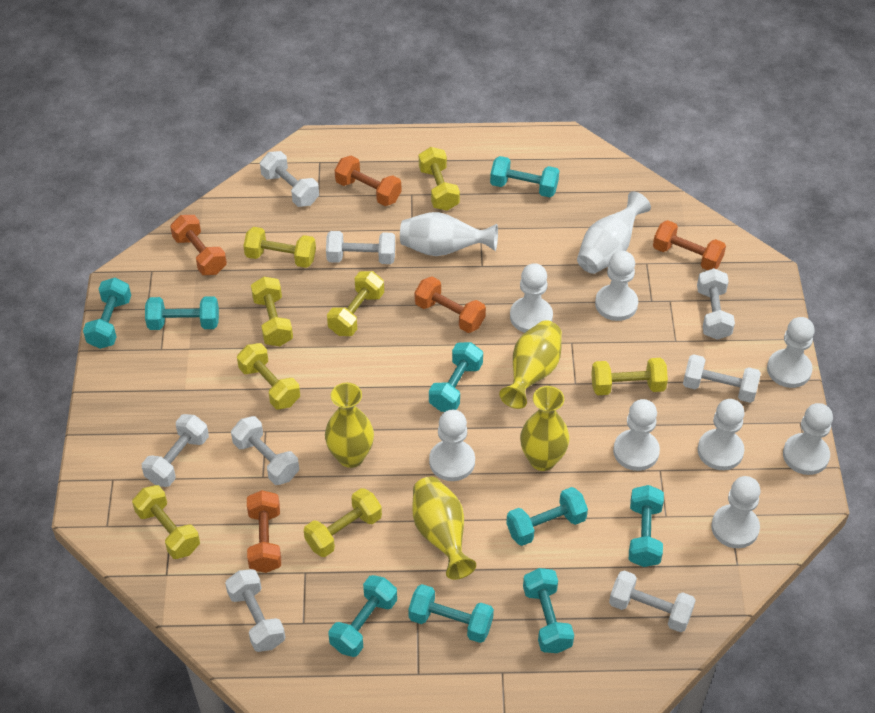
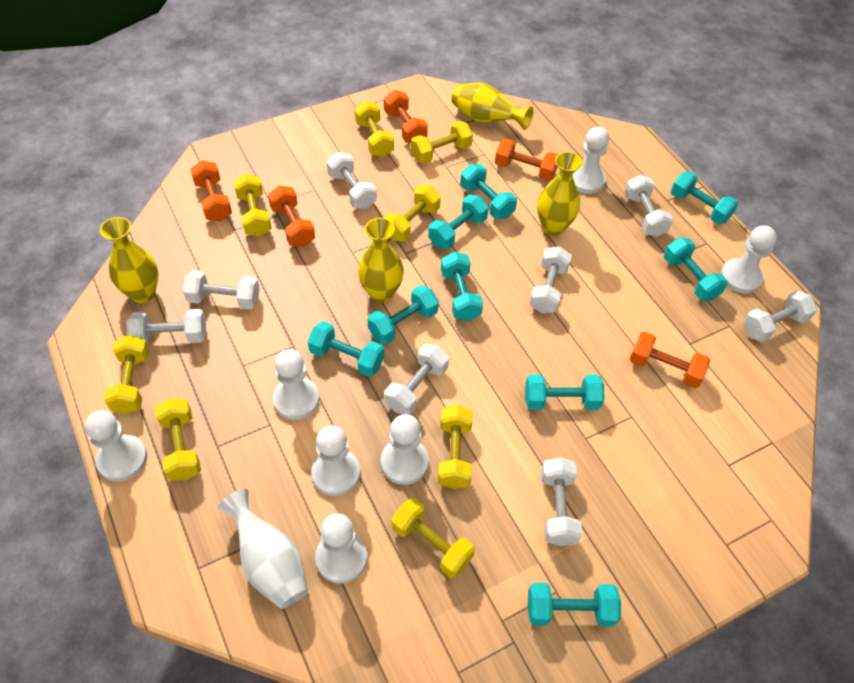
white pawn: [429,410,475,481] [510,263,553,333] [595,251,638,321] [613,399,660,471] [698,399,744,470] [711,476,761,548] [767,317,815,388] [783,403,833,475] = 8 -> [84,410,147,482] [273,349,319,420] [311,425,360,496] [315,513,367,584] [381,414,429,485] [573,127,609,194] [721,225,777,294] = 7
white vase: [400,212,498,256] [577,192,651,274] = 2 -> [218,489,308,609] = 1

